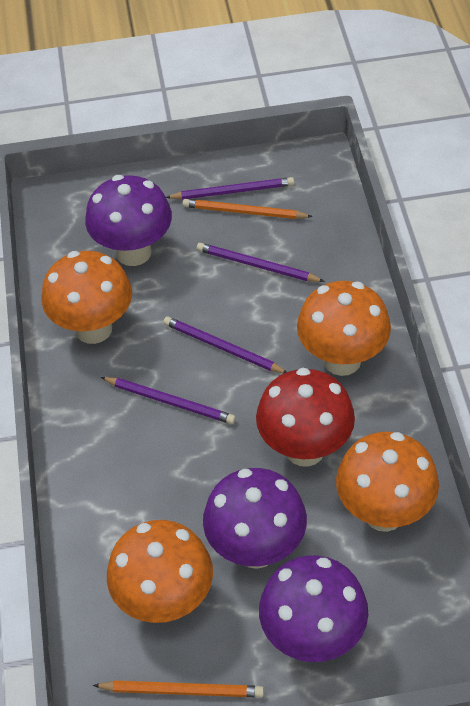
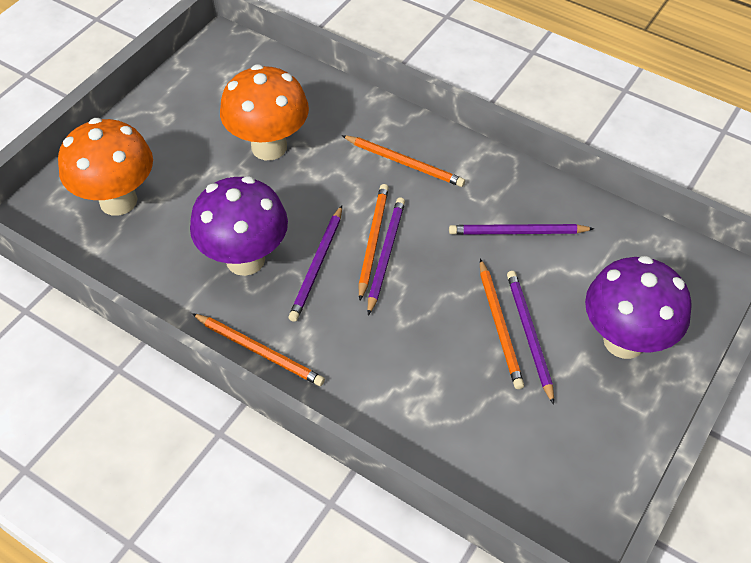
orange mushroom: [42,251,132,344] [107,520,213,623] [297,281,391,376] [336,432,439,532] = 4 -> [58,118,153,216] [220,64,309,160] = 2
orange pencil: [93,680,264,697] [183,199,313,219] = 2 -> [192,313,325,386] [342,135,465,187] [358,184,389,300] [480,259,524,389] = 4
purple mushroom: [85,175,172,266] [203,468,307,569] [259,555,368,662] = 3 -> [190,176,288,276] [585,256,692,359] = 2
red mushroom: [256,368,355,467] = 1 -> none = 0

